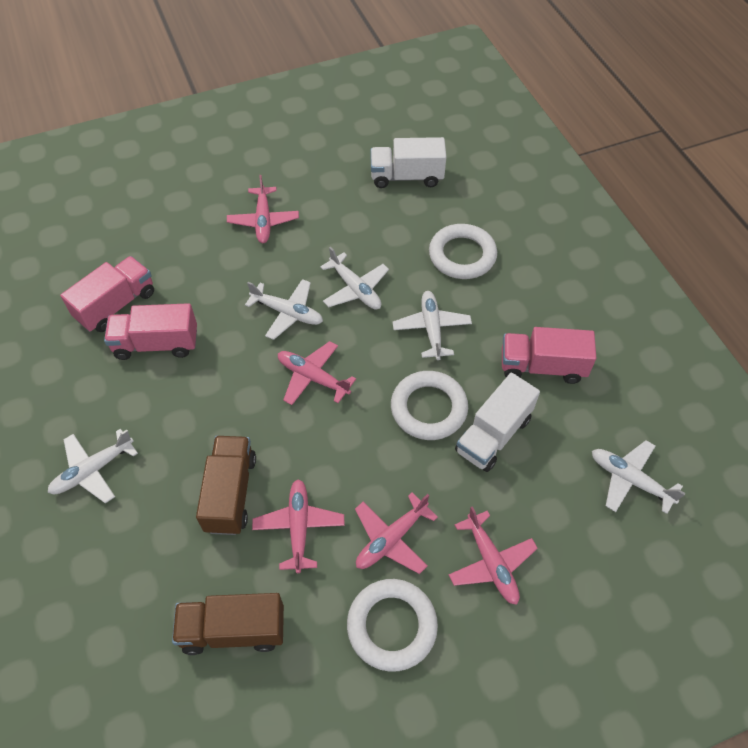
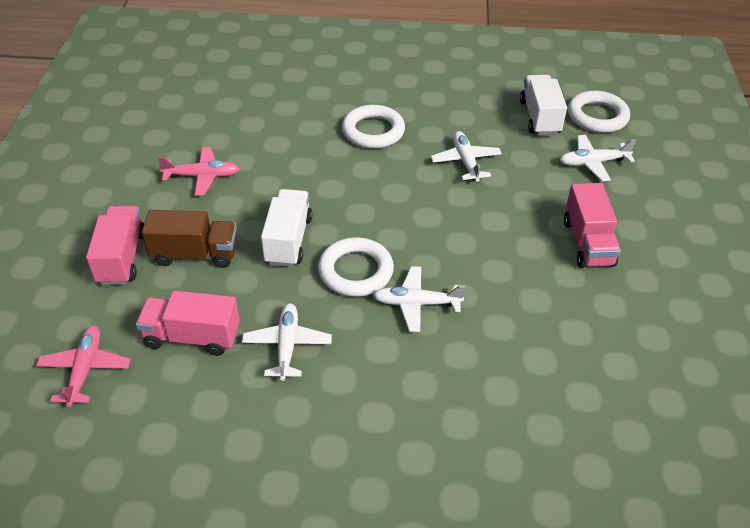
brown truck: [172,593,284,655] [196,436,256,535] = 2 -> [142,210,237,268] = 1
pink plane: [227,175,299,243] [252,479,345,573] [278,341,356,405] [355,493,438,574] [449,506,538,605] = 5 -> [36,325,131,407] [158,147,240,196] = 2
white plane: [48,429,138,503] [245,279,323,340] [320,247,389,310] [393,291,472,360] [592,440,686,514] = 5 -> [242,303,332,381] [373,266,465,332] [431,131,502,182] [560,135,636,181] = 4

